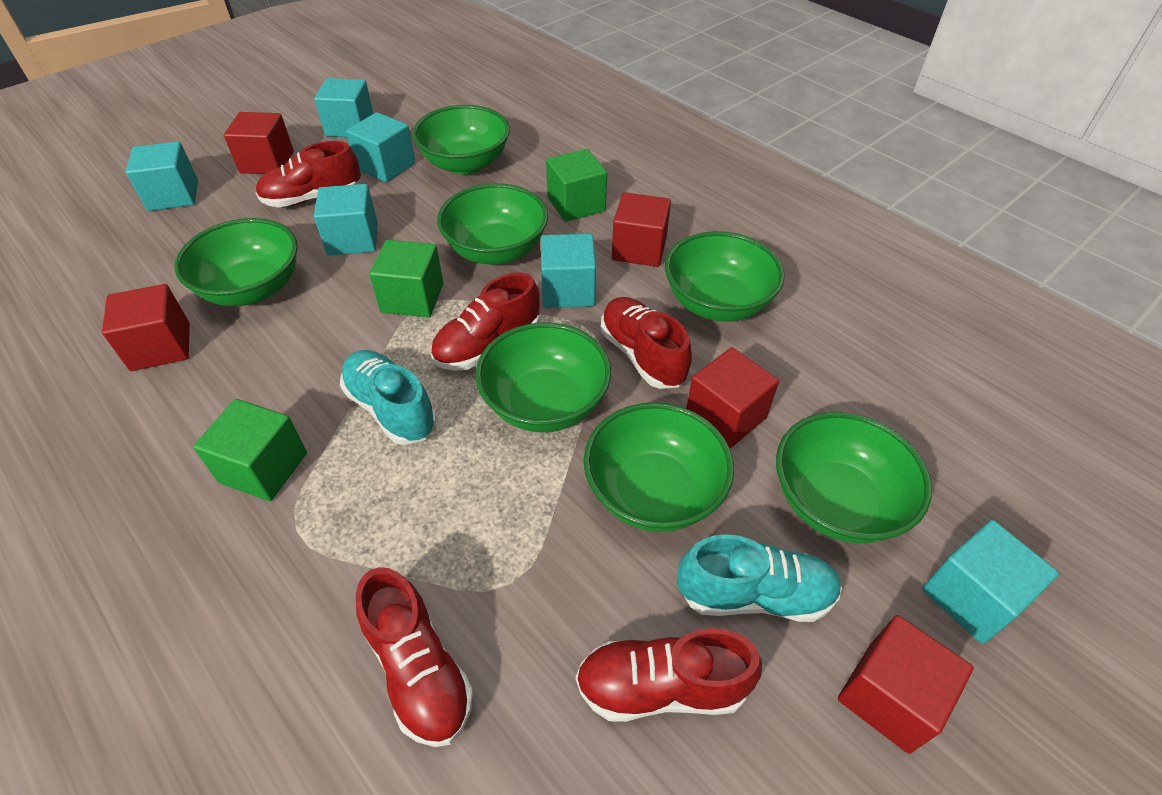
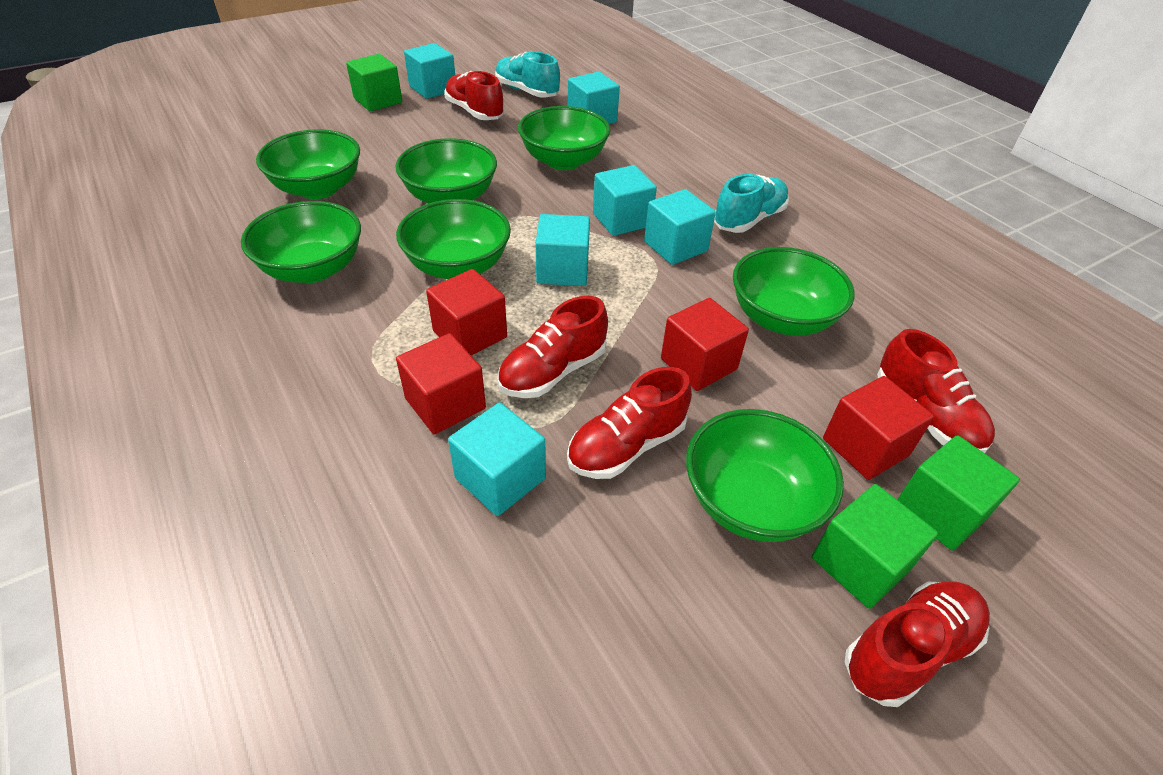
red cube: [102,284,190,371] [224,112,294,174] [612,192,671,267] [686,347,779,448] [838,615,974,754] = 5 -> [396,333,486,434] [426,269,507,356] [661,298,749,391] [823,376,934,480] = 4

